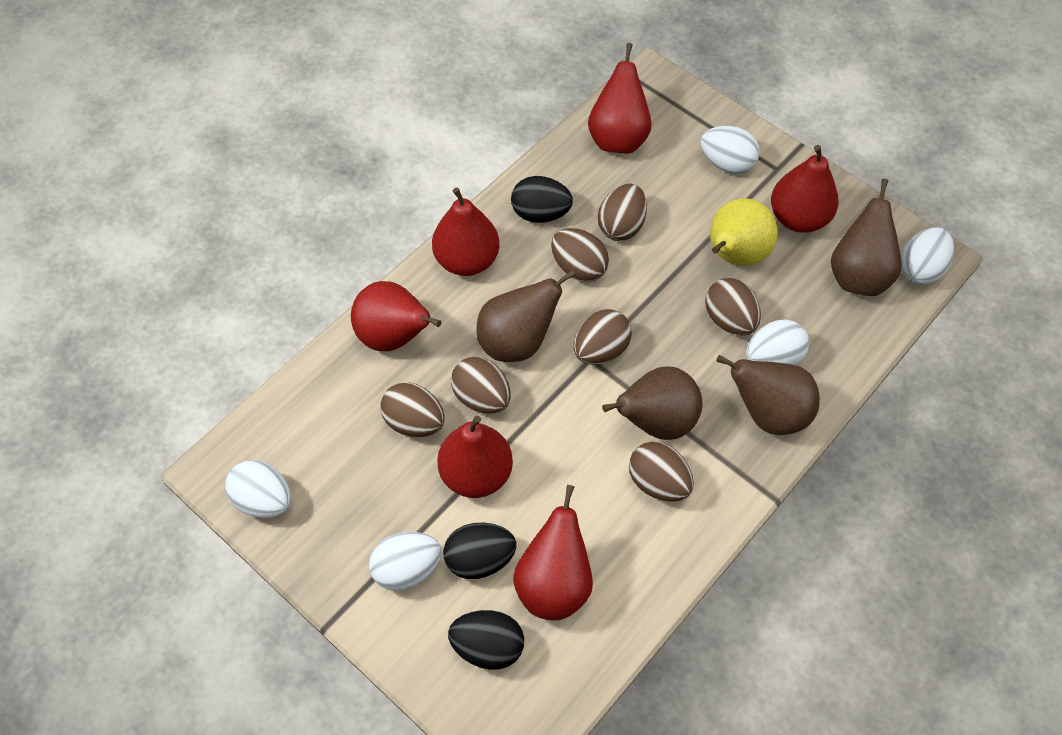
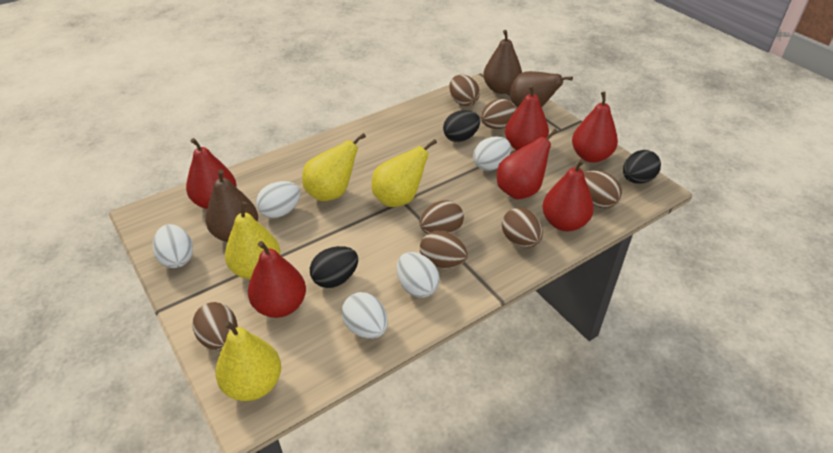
brown pear: [476,270,576,362] [602,366,702,440] [717,355,820,435] [831,179,902,296] = 4 -> [205,169,258,242] [483,30,522,94] [510,71,573,107] = 3
yellow pear: [710,198,778,266] = 1 -> [215,321,281,401] [225,201,280,279] [302,133,366,201] [372,139,437,207] = 4

